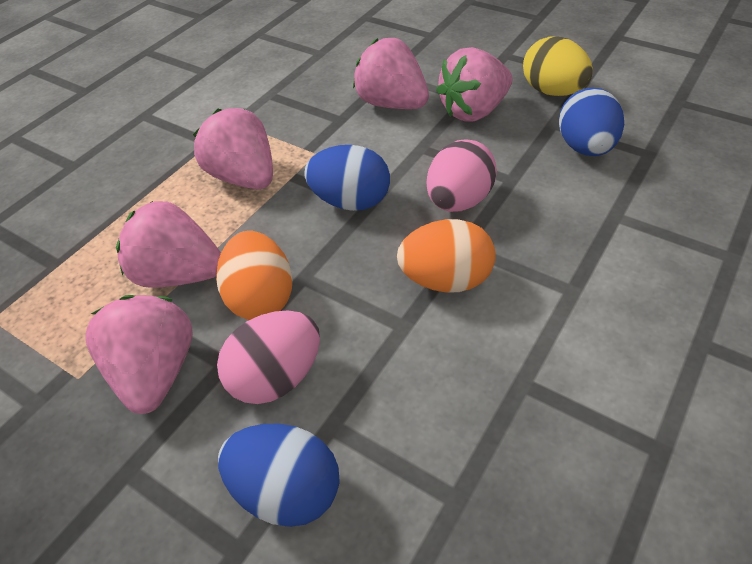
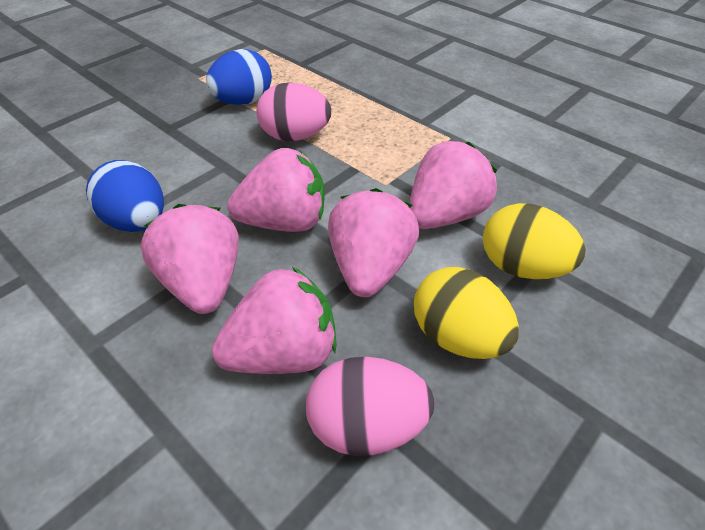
blue egg: [218,424,340,527] [304,145,390,211] [559,88,624,156] = 3 -> [86,160,164,232] [206,49,272,105] = 2
orange egg: [216,231,292,320] [397,219,496,293] = 2 -> none = 0
yellow egg: [523,36,593,96] = 1 -> [414,267,519,359] [483,203,586,279] = 2

